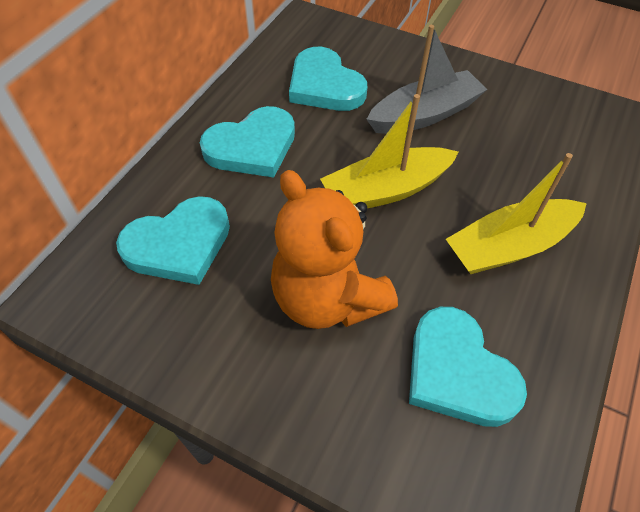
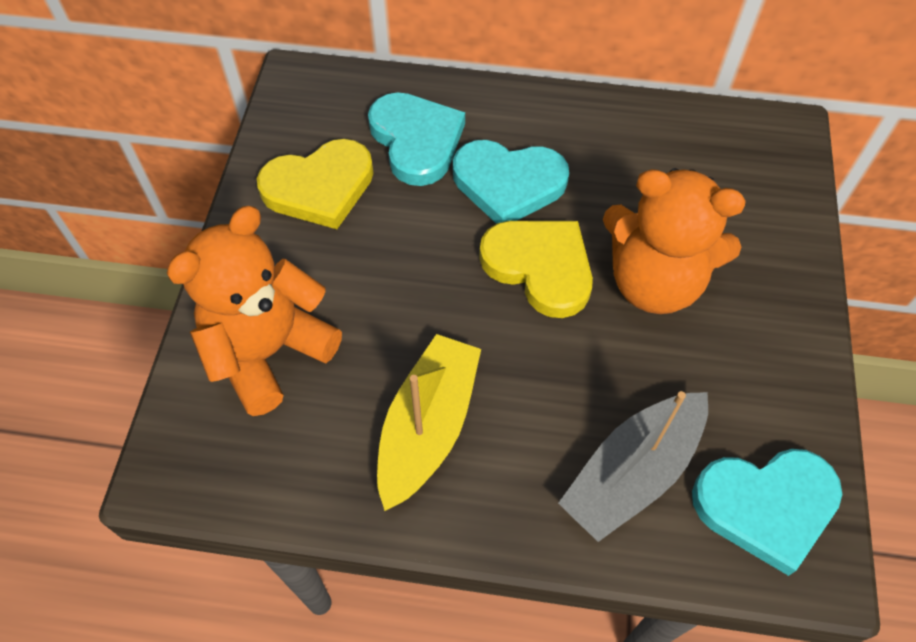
orange teddy bear: [271,170,398,329] = 1 -> [167,206,342,416] [603,168,746,314] = 2
turquoise heart: [116,196,230,285] [200,106,295,178] [289,47,367,111] [409,307,527,427] = 4 -> [368,92,465,186] [453,140,569,224] [692,449,842,576] = 3
yellow boat: [320,94,458,209] [446,153,587,274] = 2 -> [377,334,481,511] = 1
yellow heart: none = 0 -> [257,139,374,229] [479,221,593,318] = 2

